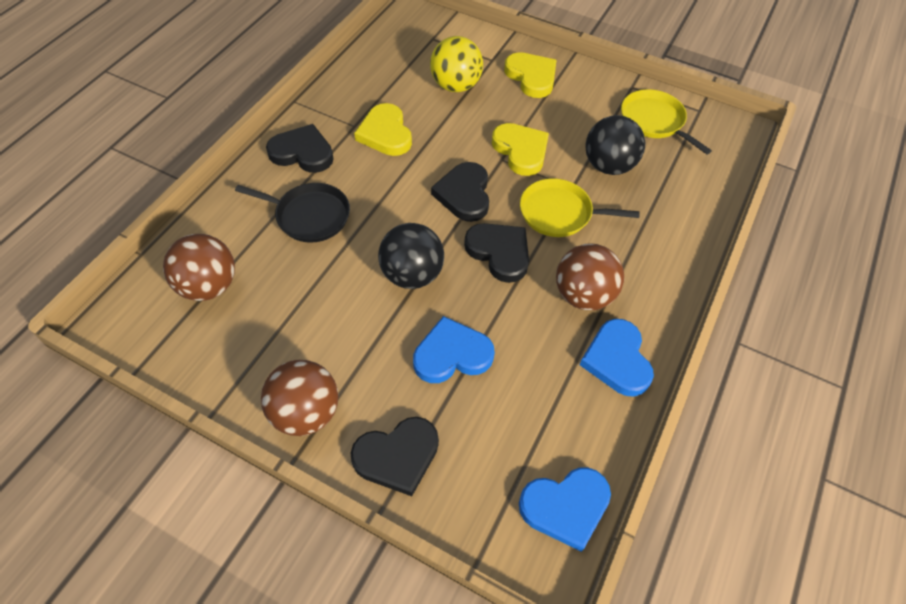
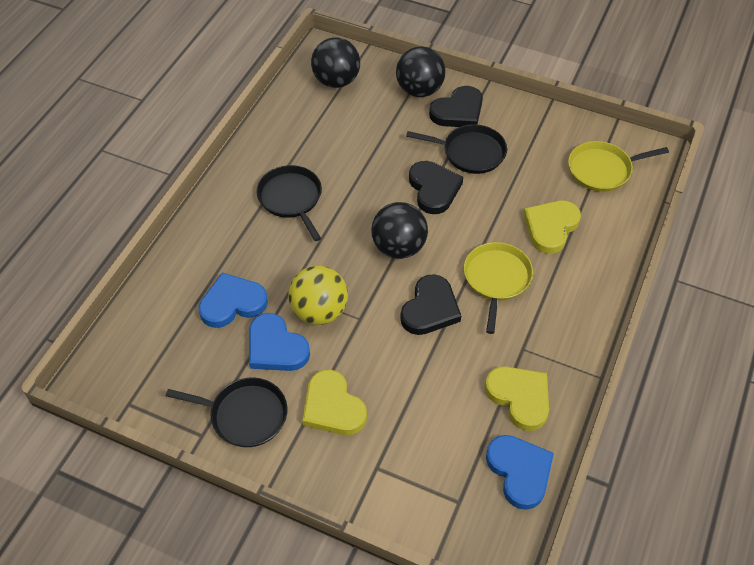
black ball: [378,223,444,289] [585,115,645,175] = 2 -> [311,37,360,88] [371,202,428,259] [396,46,446,97] = 3
black heart: [266,124,334,173] [351,417,439,496] [431,162,489,222] [464,223,529,283] = 4 -> [400,274,461,335] [409,161,463,214] [429,86,483,127] = 3
black pan: [235,183,350,243] = 1 -> [166,377,287,447] [257,165,322,241] [406,124,507,174] = 3
brown ball: [163,234,235,301] [261,360,338,436] [556,243,624,310] = 3 -> none = 0

